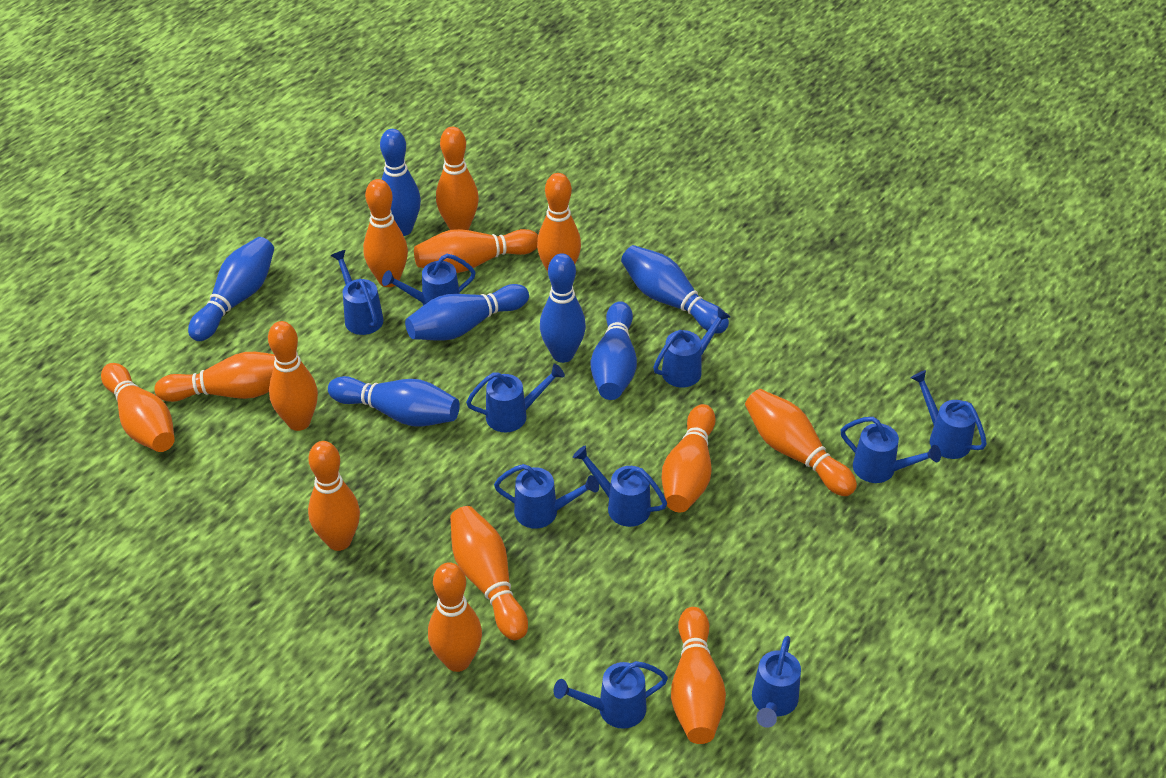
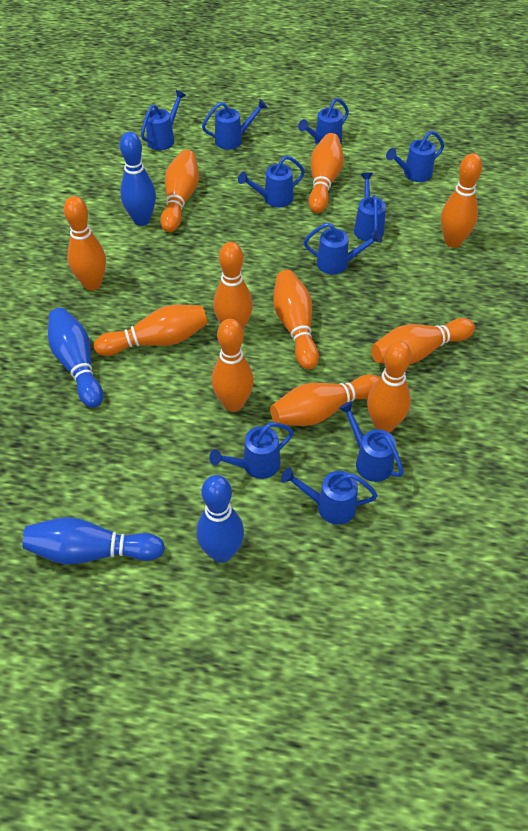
blue bowling pin: [188,237,274,341] [328,376,460,426] [380,129,421,236] [405,284,529,341] [540,253,586,363] [591,301,637,400] [621,245,729,334] = 7 -> [22,517,165,564] [48,308,103,408] [120,132,156,226] [196,475,244,563] = 4
orange bowling pin: [101,363,175,452] [154,352,275,402] [268,321,318,431] [308,441,360,551] [363,179,408,287] [414,229,538,273] [428,562,482,672] [436,127,479,230] [450,506,528,640] [537,173,581,272] [662,404,716,512] [671,607,726,744] [745,389,857,496] = 13 -> [64,196,106,291] [94,305,208,356] [160,149,199,232] [212,319,254,412] [214,242,253,330] [270,374,380,426] [273,270,319,370] [308,133,344,213] [367,341,412,432] [371,318,475,364] [441,153,482,248] = 11

